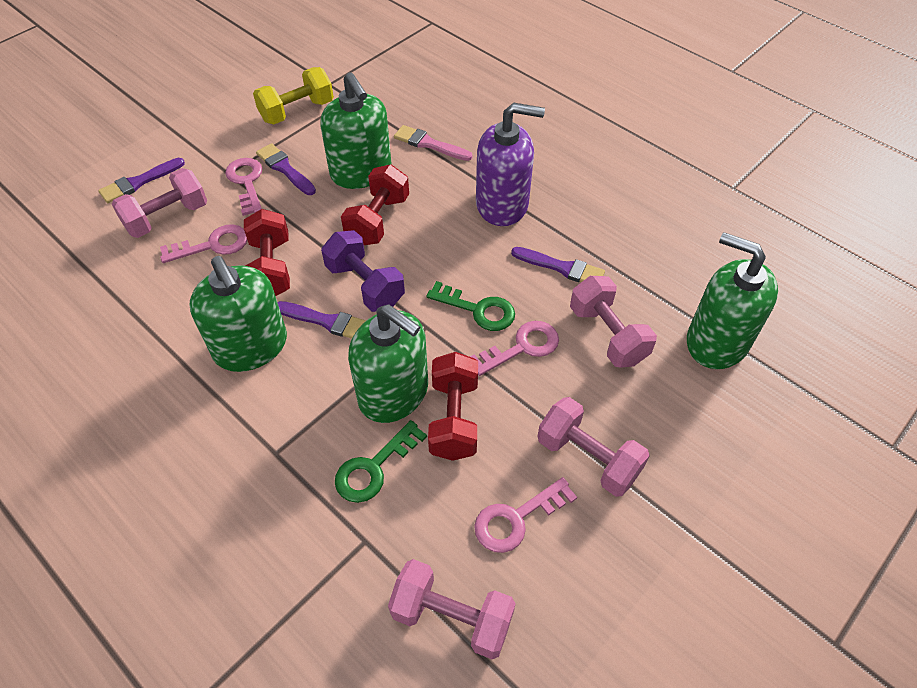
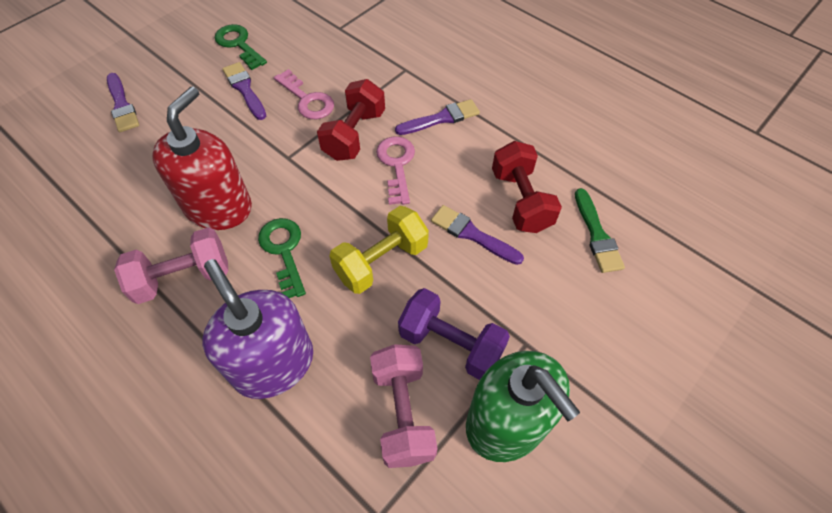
green brush: none = 0 -> [575,188,625,273] = 1
green soap dispenser: [189,256,287,372] [321,72,392,189] [348,304,428,423] [687,232,778,369] = 4 -> [466,351,580,462] = 1
pink brush: [394,125,473,161] = 1 -> none = 0
pink dumbbell: [112,168,207,238] [388,559,516,659] [537,397,650,497] [570,276,657,368] = 4 -> [114,227,228,304] [370,344,438,468] = 2
pink key: [160,224,247,263] [225,158,262,216] [470,321,559,376] [474,477,577,553] = 4 -> [274,69,334,119] [376,136,415,205] = 2
red dumbbell: [244,209,290,296] [341,165,409,245] [428,352,478,461] = 3 -> [317,79,385,161] [492,141,562,233] = 2
red soap dispenser: none = 0 -> [152,87,252,230] = 1

